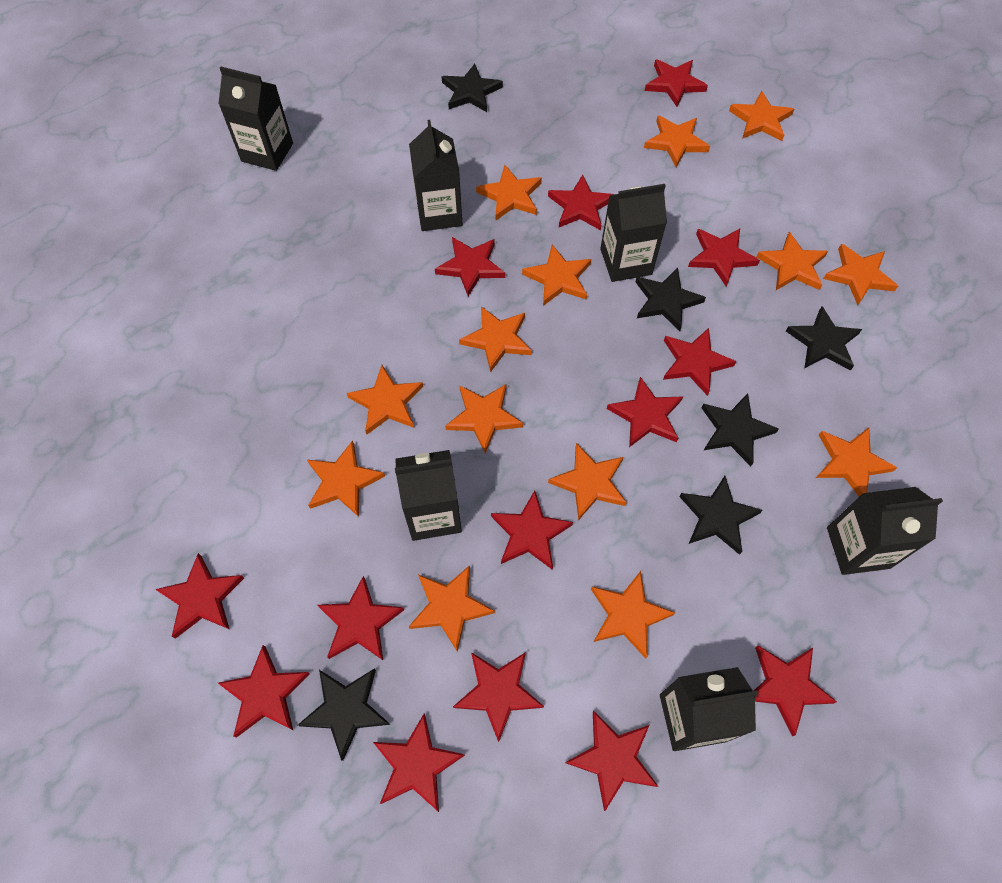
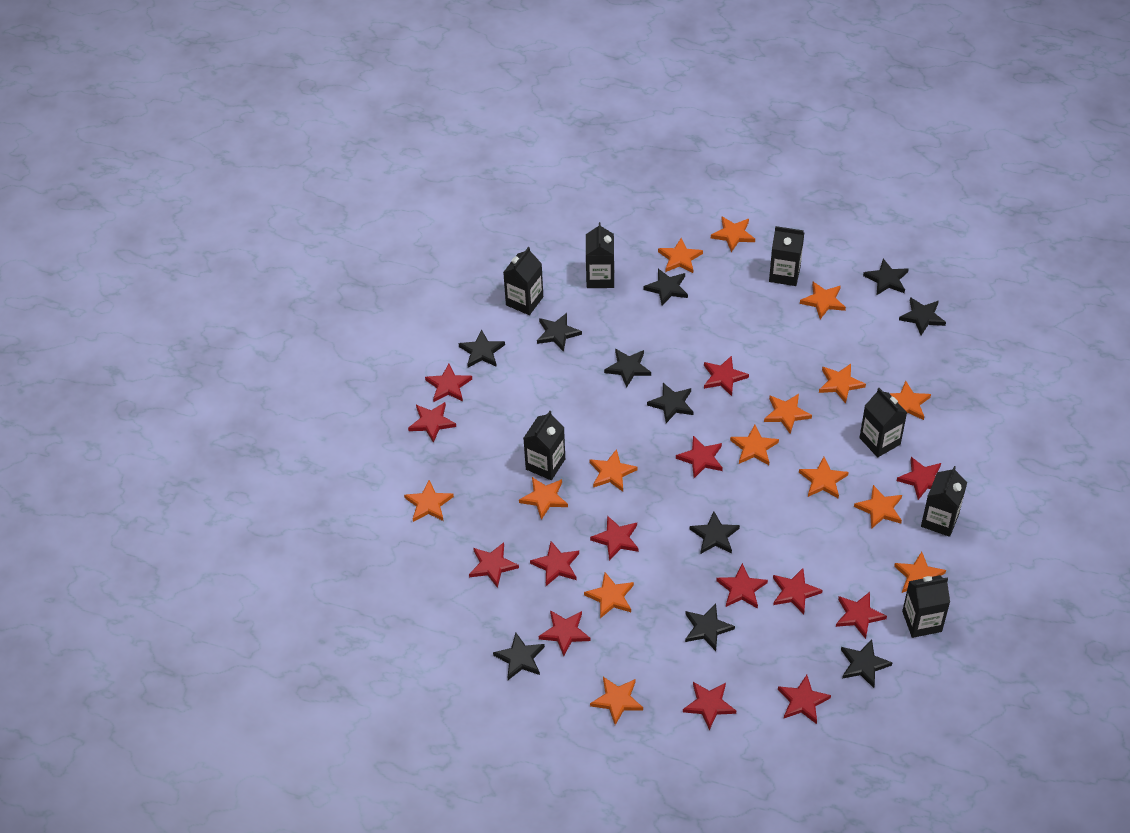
black carton: [218,67,293,171] [395,450,462,541] [409,120,463,231] [600,184,667,282] [660,667,758,751] [827,487,943,575] = 6 -> [503,247,543,315] [523,411,565,480] [586,222,614,288] [769,226,804,286] [859,388,907,457] [902,575,950,638] [921,466,967,537] = 7
black star: [298,668,391,761] [442,64,503,112] [636,268,706,331] [679,476,763,555] [701,393,779,466] [786,306,862,371] = 6 -> [459,330,505,368] [493,633,545,680] [537,313,582,352] [604,349,651,388] [643,269,688,306] [647,383,693,423] [685,604,735,651] [690,511,740,554] [841,639,893,688] [863,259,909,296] [899,297,946,335] = 11
orange star: [307,440,385,517] [347,365,423,434] [409,565,495,652] [445,384,523,453] [459,306,532,372] [476,165,542,220] [522,245,591,306] [548,443,627,520] [591,571,675,659] [644,115,710,167] [729,91,794,141] [756,232,828,290] [816,428,897,497] [823,244,898,305] = 14 -> [404,480,454,522] [519,477,568,520] [584,572,634,619] [589,449,637,492] [590,677,643,725] [658,238,703,273] [711,217,755,252] [730,425,779,465] [764,394,812,434] [799,457,848,499] [800,282,846,319] [819,364,866,404] [854,485,902,529] [889,381,931,420] [894,552,946,593] = 15

